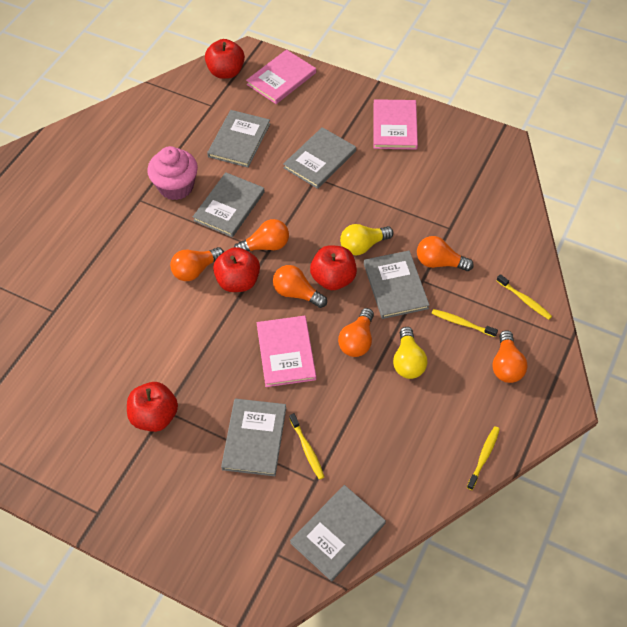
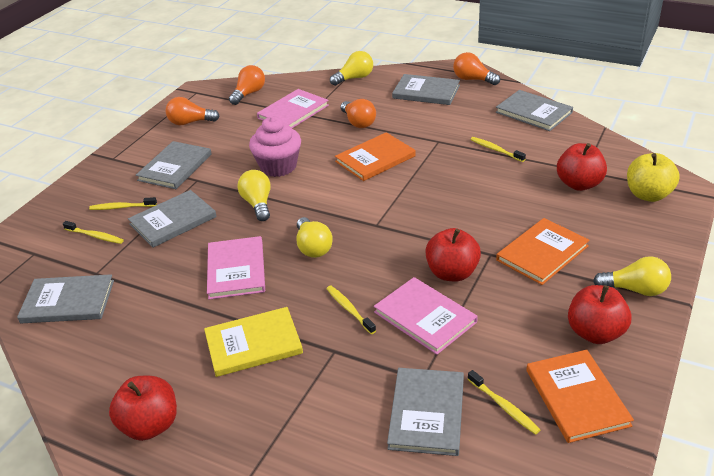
orange book: none = 0 -> [335,132,416,181] [496,218,590,285] [526,350,634,443] = 3
orange light bulb: [170,247,224,281] [234,219,289,252] [273,265,327,308] [338,308,374,357] [417,236,474,271] [492,330,527,383] = 6 -> [166,97,220,125] [229,65,265,105] [341,99,376,128] [453,52,500,85] = 4
yellow apple: none = 0 -> [627,153,680,202] = 1
yellow book: none = 0 -> [204,307,303,377] = 1
yellow light bulb: [340,224,394,256] [393,327,428,379] = 2 -> [237,170,271,221] [296,217,333,258] [330,51,373,86] [593,256,671,296] = 4
yellow toothbrush: [289,413,324,480] [432,309,498,337] [467,426,500,490] [496,274,552,320] = 4 -> [63,221,124,244] [89,197,157,210] [326,286,376,334] [468,370,540,435] [470,137,526,162] = 5

